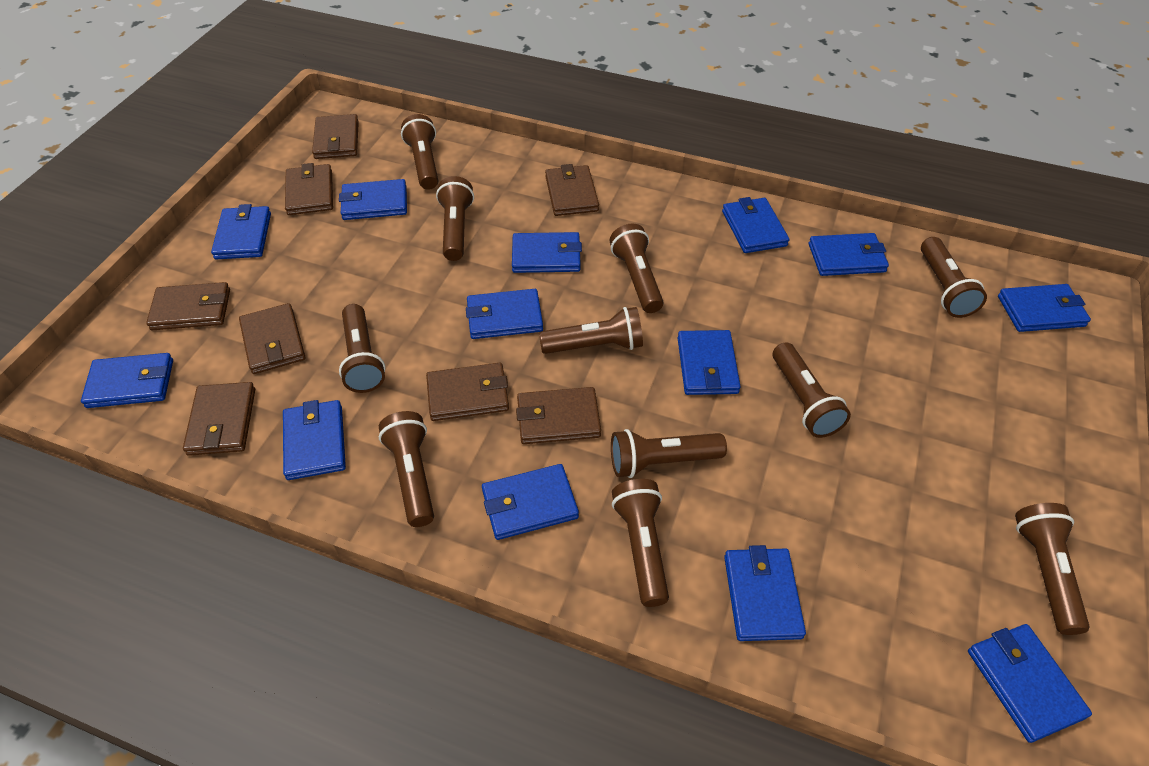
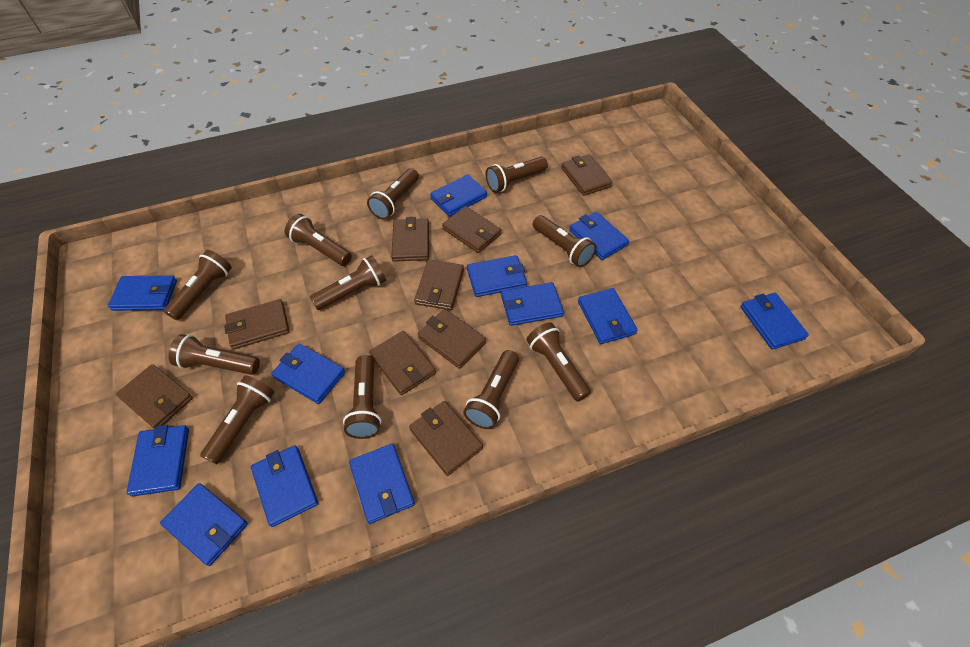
blue wallet: [81,353,173,408] [211,204,271,260] [283,400,346,480] [339,179,407,220] [466,289,543,339] [482,464,579,540] [512,232,582,273] [678,330,741,395] [722,197,789,253] [724,545,806,641] [809,233,889,276] [968,624,1092,743] [998,284,1091,332] = 13 -> [108,275,177,311] [127,425,189,497] [160,483,248,566] [251,445,318,527] [271,344,345,404] [349,444,415,524] [430,174,487,217] [467,255,527,297] [501,282,564,326] [569,212,629,260] [578,288,638,344] [740,293,809,350] = 12
brown wallet: [146,282,230,330] [183,382,255,456] [239,303,305,374] [285,163,333,215] [312,114,359,159] [426,363,509,421] [516,387,601,444] [545,164,599,216] = 8 -> [116,364,193,429] [224,299,290,349] [369,331,436,395] [391,217,429,262] [409,401,483,476] [414,260,464,310] [417,309,486,369] [442,206,502,253] [561,154,612,196] = 9

